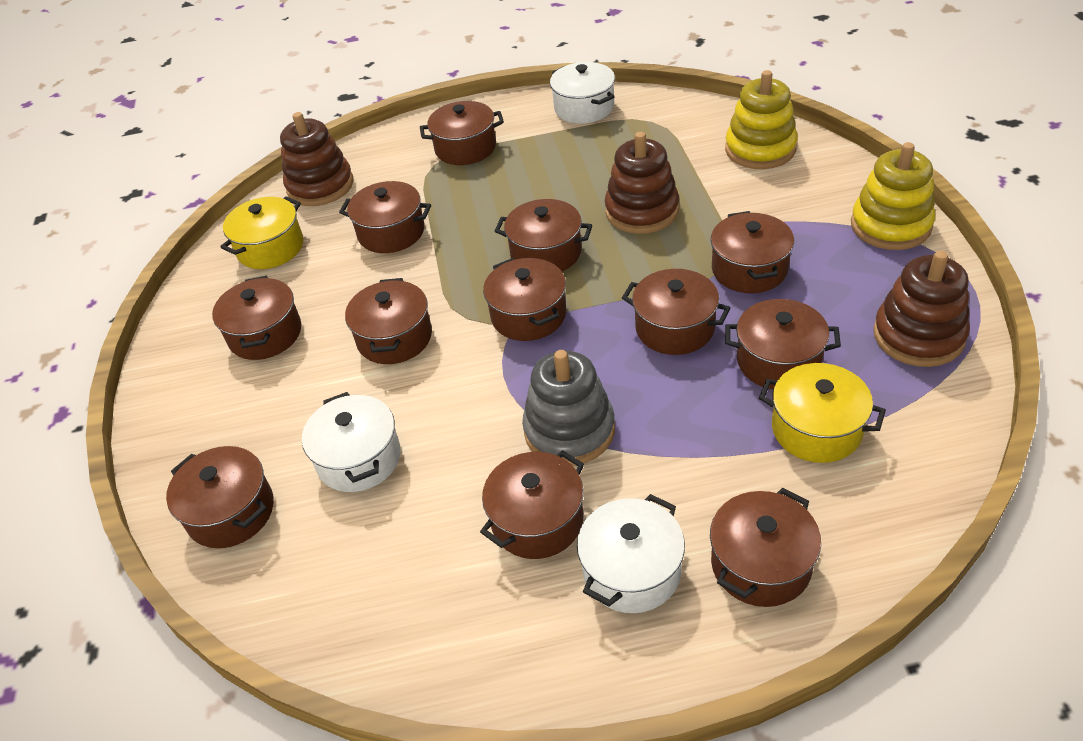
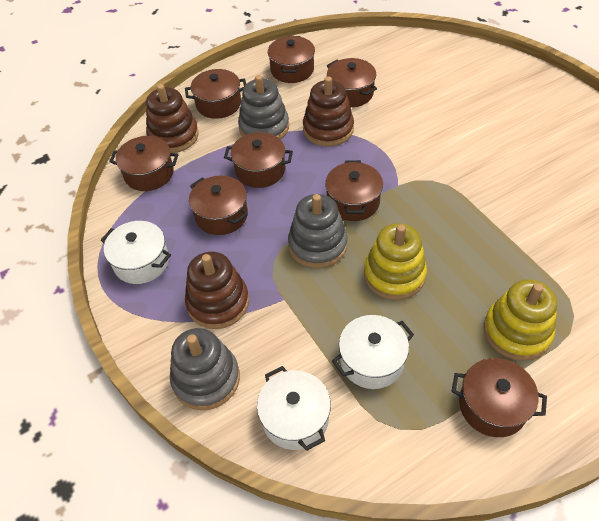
brown pot: [166,446,274,548] [212,276,301,360] [339,181,431,253] [345,278,432,364] [420,101,504,165] [480,451,584,559] [483,258,566,341] [495,199,592,271] [622,269,730,355] [710,488,821,607] [711,211,794,293] [725,299,841,389] = 12 -> [109,136,178,191] [185,69,246,119] [189,175,248,235] [224,132,293,188] [268,36,315,83] [325,160,383,221] [327,58,377,107] [451,358,547,437] = 8
grey stacking toy: [522,350,615,466] = 1 -> [170,328,240,410] [238,75,289,139] [288,194,348,268] = 3
yellow pot: [220,196,303,269] [759,363,886,463] = 2 -> none = 0

